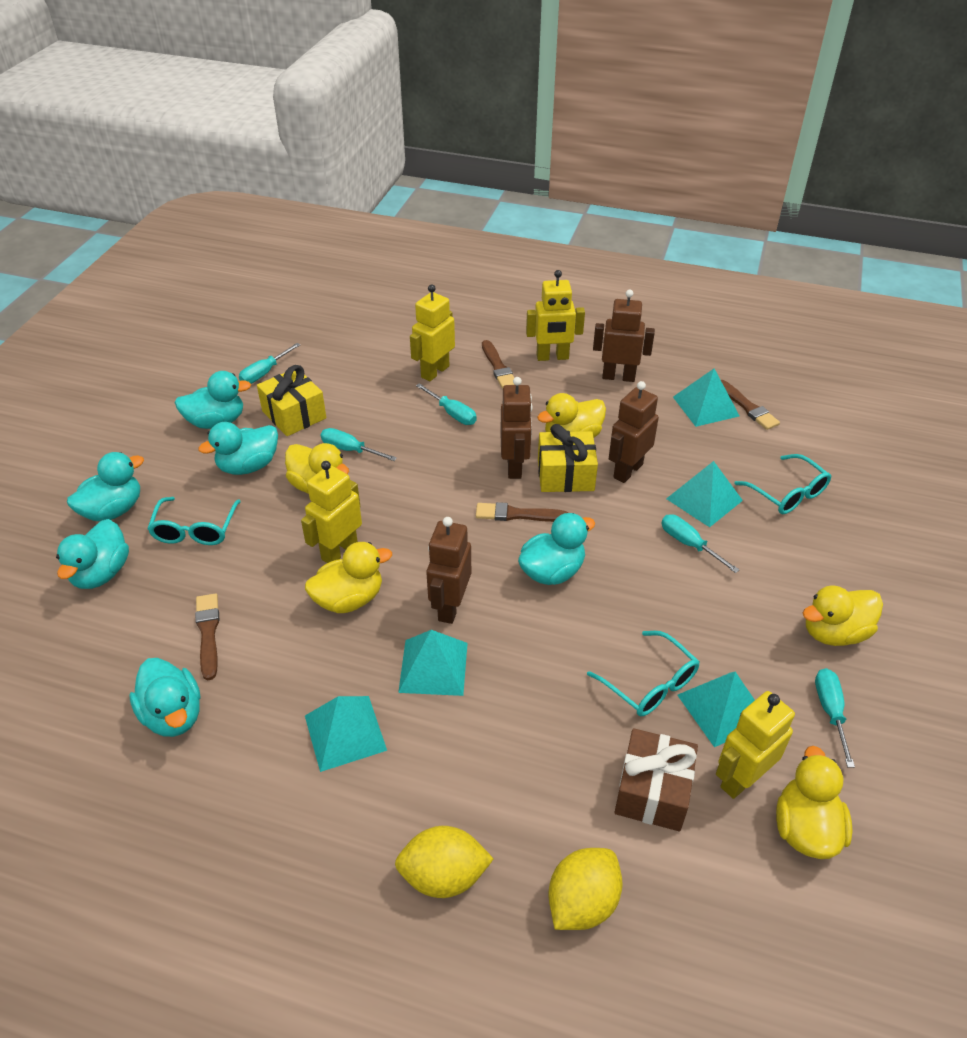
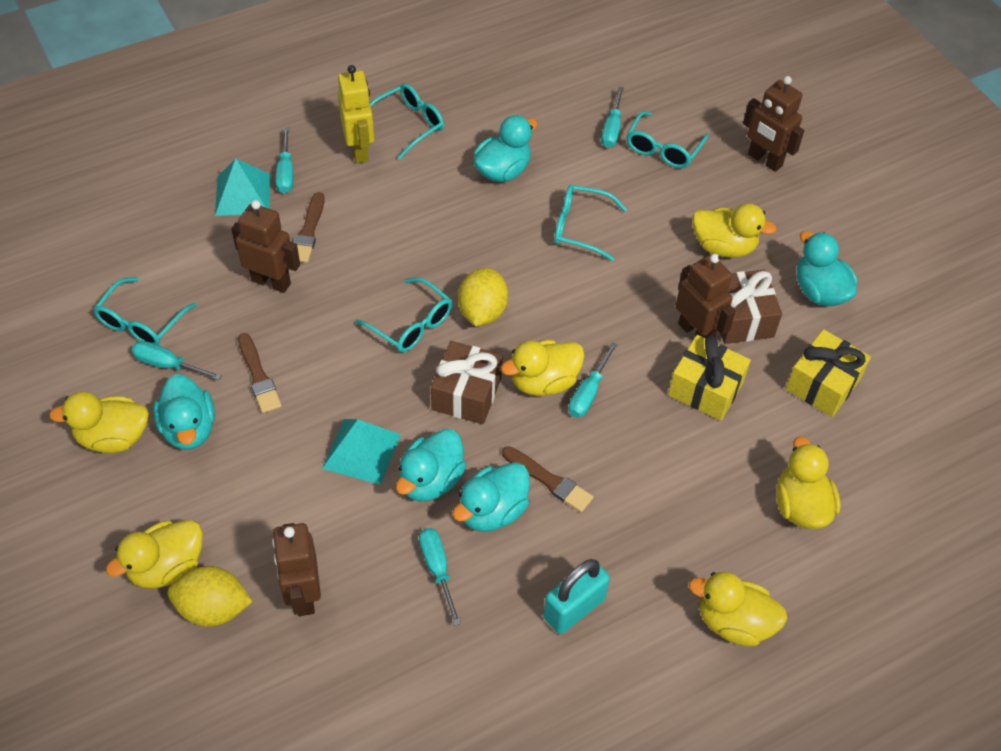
brown brush: [195,593,219,681] [476,502,568,522] [482,340,514,389] [721,380,780,430] = 4 -> [238,333,282,413] [293,192,325,263] [502,446,593,512] = 3
brown gift: [615,728,698,831] = 1 -> [431,341,503,424] [721,270,782,344] = 2
turquoise duck: [56,519,129,589] [67,452,144,521] [129,658,201,737] [175,371,251,429] [198,422,278,475] [518,513,595,585] = 6 -> [153,374,215,450] [396,429,466,501] [452,462,530,532] [473,115,537,182] [797,231,857,306] = 5
turquoise glasses: [147,497,241,545] [587,631,700,717] [734,454,831,514] = 3 -> [93,277,197,345] [355,277,452,352] [370,83,444,160] [554,185,627,261] [627,111,709,168] = 5
turquoise padlock: none = 0 -> [543,559,610,634] = 1
turquoise pyramid: [305,696,387,772] [398,630,468,696] [666,461,743,527] [673,369,739,427] [677,672,755,747] = 5 -> [215,158,271,216] [322,419,401,485] = 2
yellow duck: [285,443,349,494] [305,542,392,613] [537,393,606,438] [776,746,853,859] [803,585,883,646] = 5 -> [49,391,149,453] [106,520,203,588] [501,340,585,396] [689,572,788,647] [693,203,777,258] [776,437,840,529] = 6
yellow robot: [301,461,362,563] [410,284,455,381] [526,270,585,361] [716,691,795,799] = 4 -> [338,65,374,163] = 1

